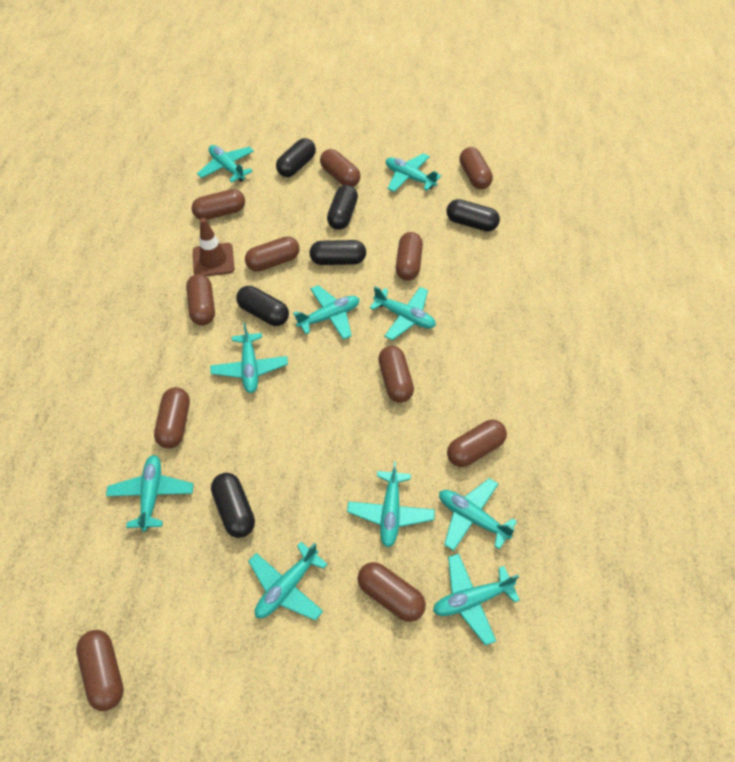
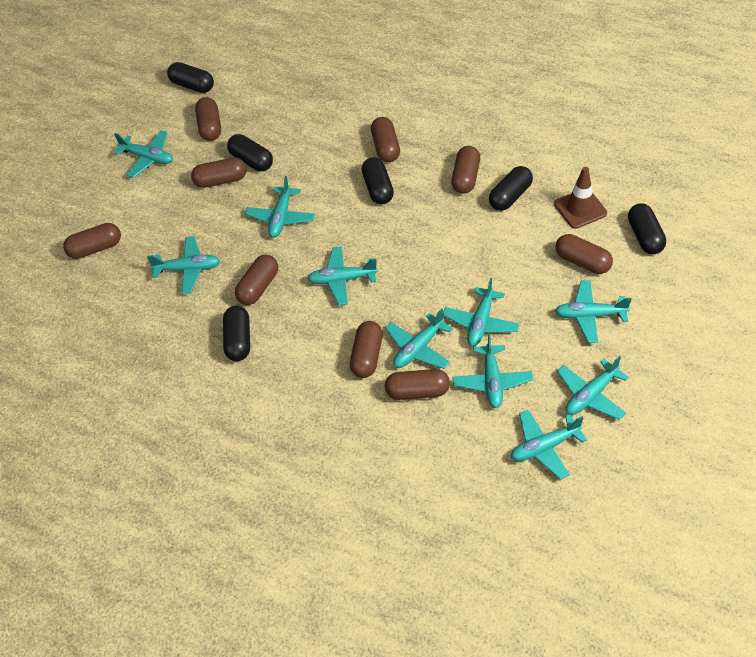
brown capsule: [76,630,124,711] [154,387,190,448] [186,274,215,325] [192,189,245,220] [245,236,300,272] [320,149,361,187] [357,562,426,622] [378,346,414,403] [396,232,423,281] [447,420,507,467] [459,147,493,189] = 11 -> [63,223,121,259] [191,158,247,188] [195,97,221,141] [235,255,278,305] [350,321,383,378] [371,117,400,162] [385,369,450,400] [451,146,480,194] [555,234,613,274] = 9

